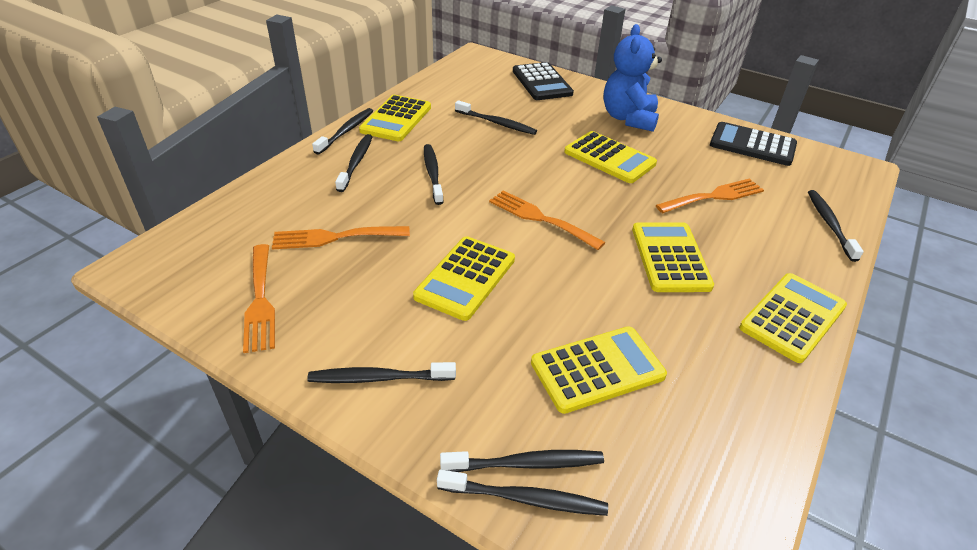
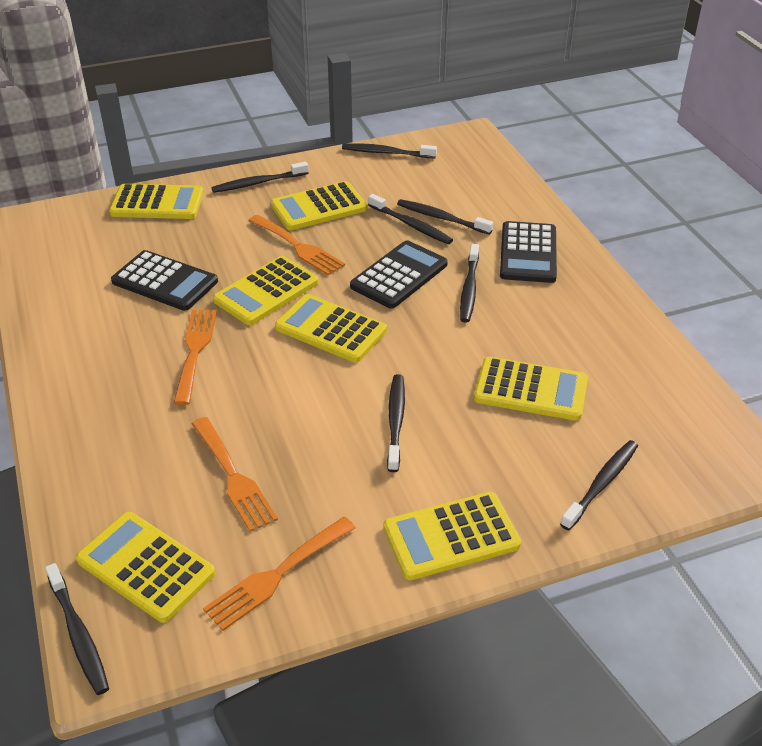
black calculator: [513,62,574,100] [710,122,797,166] = 2 -> [111,250,218,311] [350,240,448,309] [500,221,557,283] = 3
blue teddy bear: [603,24,662,132] = 1 -> none = 0
yellow calculator: [359,95,431,141] [413,236,515,321] [531,326,667,414] [564,131,657,183] [632,222,714,292] [739,273,847,363] = 6 -> [76,512,215,623] [109,184,204,219] [213,256,319,325] [271,181,367,230] [275,294,387,362] [384,492,521,580] [474,357,588,421] = 7

